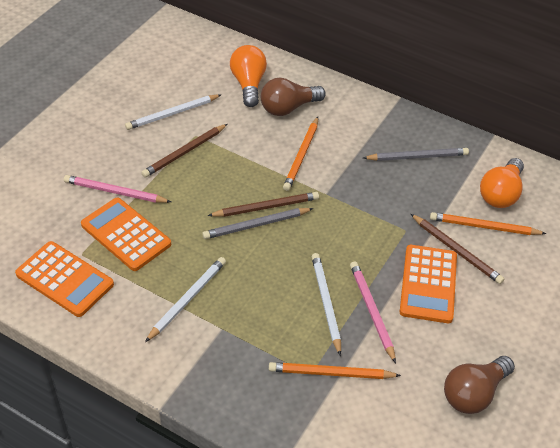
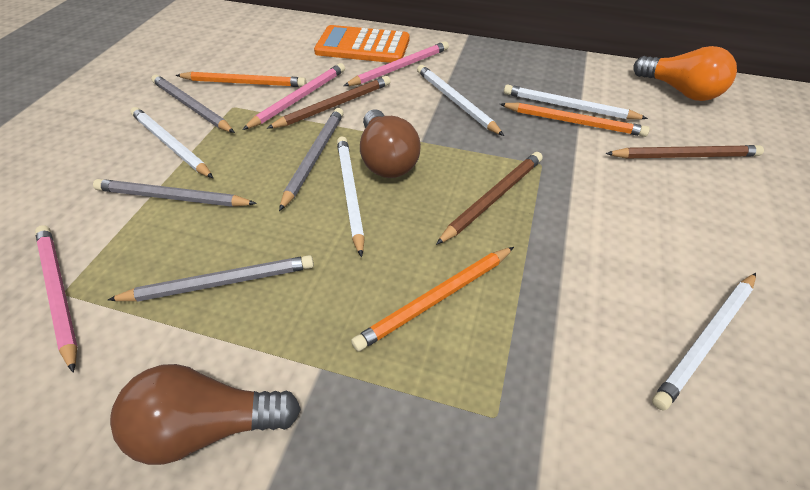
grey pencil: [202,208,314,239] [363,148,469,161] = 2 -> [93,179,257,207] [108,255,314,302] [151,74,235,133] [279,108,344,211] = 4
orange calculator: [15,241,114,317] [81,198,171,271] [400,245,457,323] = 3 -> [314,25,410,63] = 1
orange light bulb: [230,45,267,107] [480,158,524,208] = 2 -> [633,46,737,101] = 1
pink pencil: [64,175,171,203] [350,261,396,363] = 2 -> [35,225,78,373] [242,63,345,130] [344,41,449,86] = 3
white pencil: [125,94,222,130] [145,257,226,342] [312,253,341,356] = 3 -> [130,107,213,178] [337,136,365,258] [417,65,504,136] [504,85,648,119] [652,273,756,411] = 5

